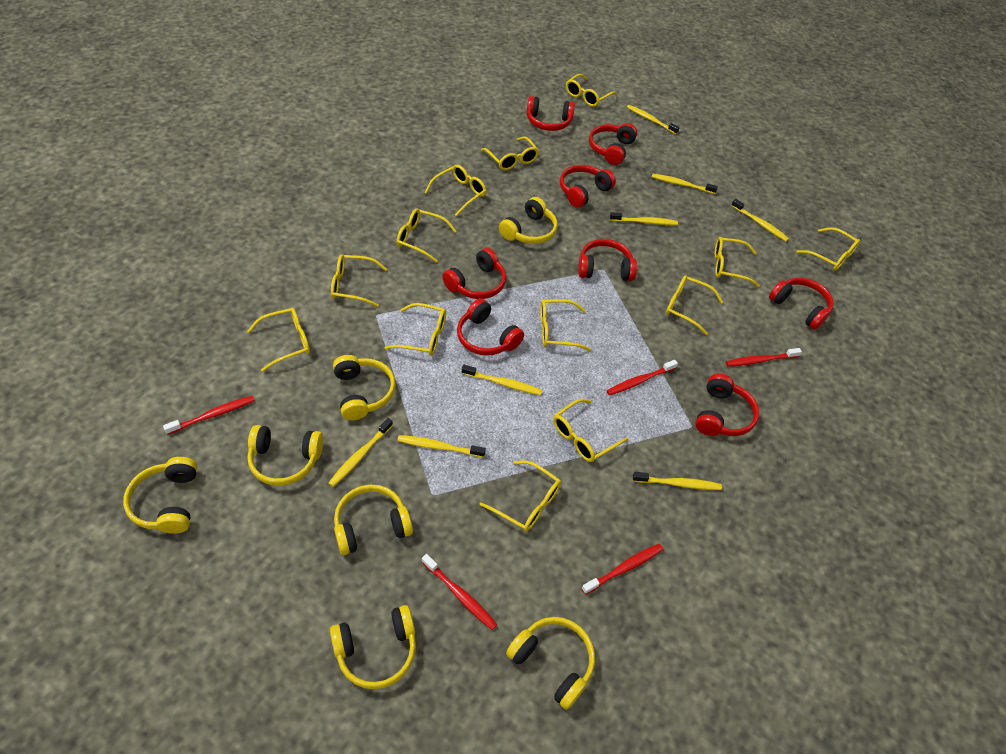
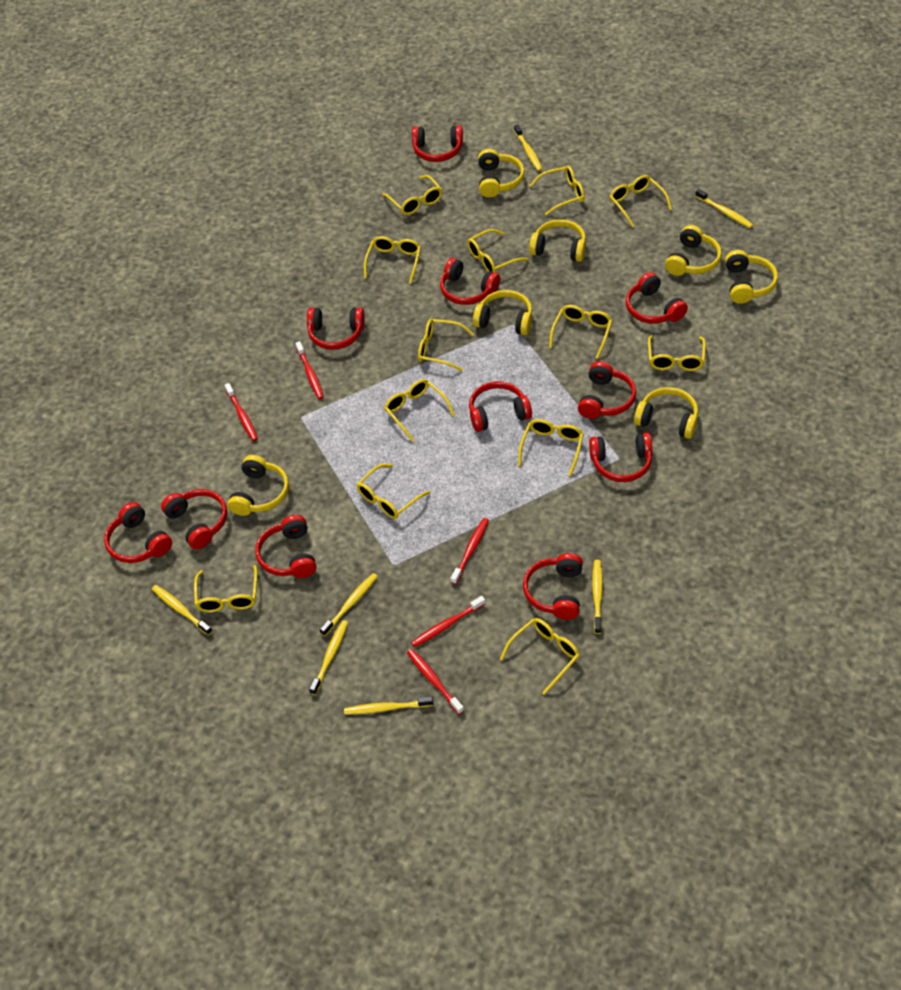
red headphones: [442,248,506,299] [457,298,524,356] [527,96,575,131] [560,165,616,208] [578,239,637,281] [589,123,637,165] [695,373,759,436] [769,278,834,330] = 8 -> [104,502,172,563] [161,489,227,549] [255,515,316,578] [307,308,365,350] [412,125,463,162] [440,258,500,305] [469,381,532,432] [523,553,583,620] [578,361,636,419] [589,433,652,482] [626,272,688,324] = 11
yellow toothbrush: [328,418,393,487] [397,435,486,458] [462,365,542,395] [610,212,678,225] [627,105,680,134] [633,472,722,490] [652,174,718,194] [731,199,789,242] = 8 -> [152,585,213,636] [309,620,348,695] [320,573,378,636] [344,696,433,715] [514,125,542,171] [592,560,603,634] [695,189,753,228] = 7

